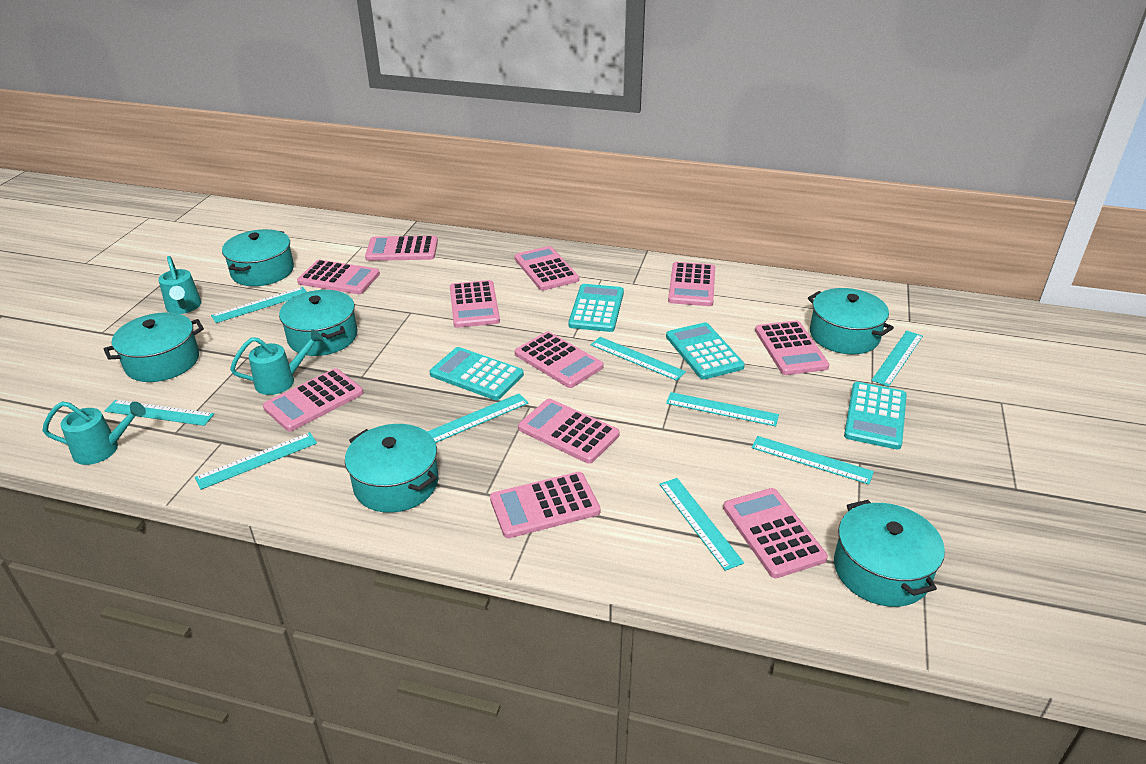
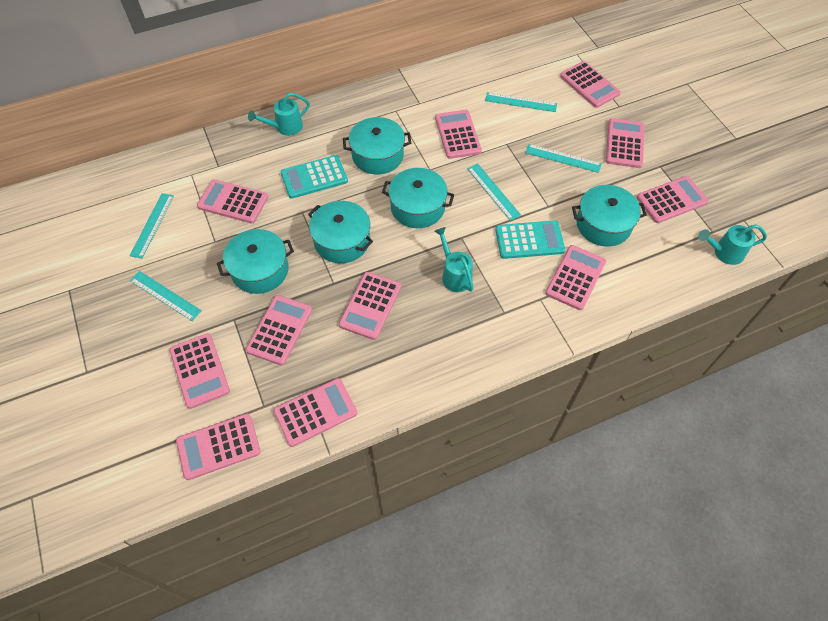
turquoise calculator: [429,347,524,400] [568,284,624,332] [666,322,745,379] [844,382,907,450] = 4 -> [280,155,348,199] [495,220,565,259] = 2
turquoise pot: [104,312,204,382] [222,229,294,286] [279,290,357,356] [345,424,438,513] [808,288,894,354] [834,500,945,607] = 6 -> [217,229,294,294] [308,201,373,263] [343,117,411,174] [382,168,454,228] [572,185,647,247] = 5
turquoise ruler: [105,400,214,426] [195,432,317,490] [211,287,307,323] [427,394,528,443] [591,337,686,381] [659,478,744,571] [666,392,779,426] [751,436,874,484] [871,331,923,387] = 9 -> [130,193,174,259] [130,271,202,321] [467,163,521,221] [485,92,557,112] [526,144,602,173] = 5

